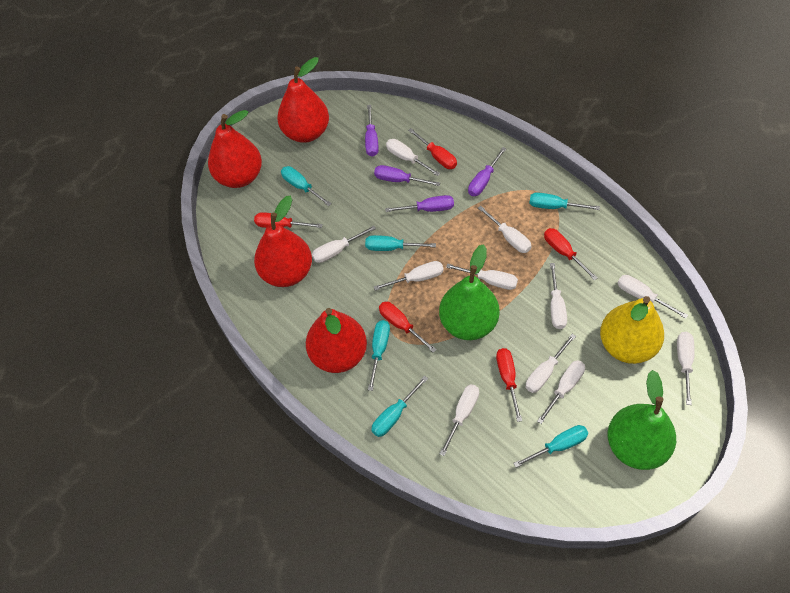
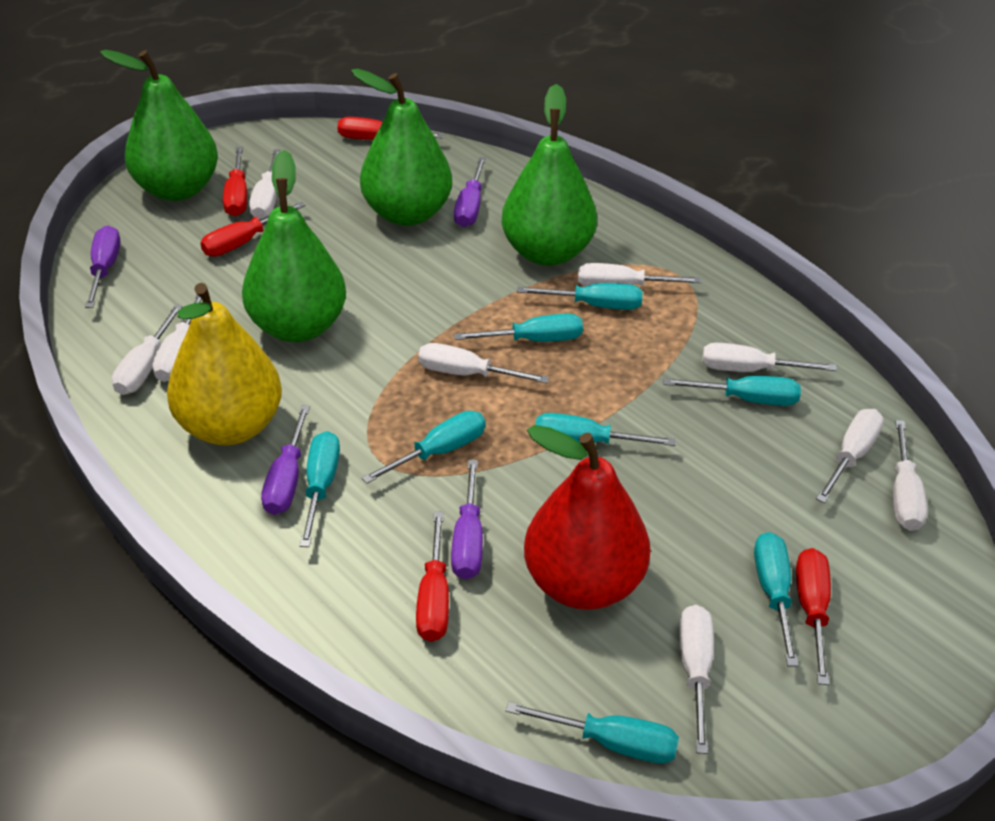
green pear: [439,244,500,340] [608,370,676,470] = 2 -> [100,50,218,201] [242,150,346,342] [351,68,452,226] [502,84,597,266] = 4
red pear: [208,110,262,188] [254,196,312,287] [277,57,329,143] [306,308,367,373] = 4 -> [524,425,650,610] = 1
turquoise screwdriver: [281,166,332,206] [365,235,436,251] [368,320,390,391] [371,376,428,437] [513,425,588,468] [529,192,600,210] = 6 -> [300,431,340,547] [362,411,485,484] [454,313,583,342] [506,702,679,764] [517,283,643,310] [535,413,676,446] [664,376,801,406] [754,532,798,666] = 8
white screwdriver: [312,226,376,263] [374,261,444,291] [386,139,440,176] [440,384,479,456] [446,263,518,290] [478,206,531,253] [526,334,576,393] [537,360,585,424] [550,263,567,329] [618,275,688,319] [677,332,695,405] = 11 -> [112,304,183,395] [152,294,202,382] [249,149,281,219] [418,343,549,383] [578,263,701,287] [679,605,714,754] [702,343,836,372] [816,409,884,503] [893,420,927,531] = 9

